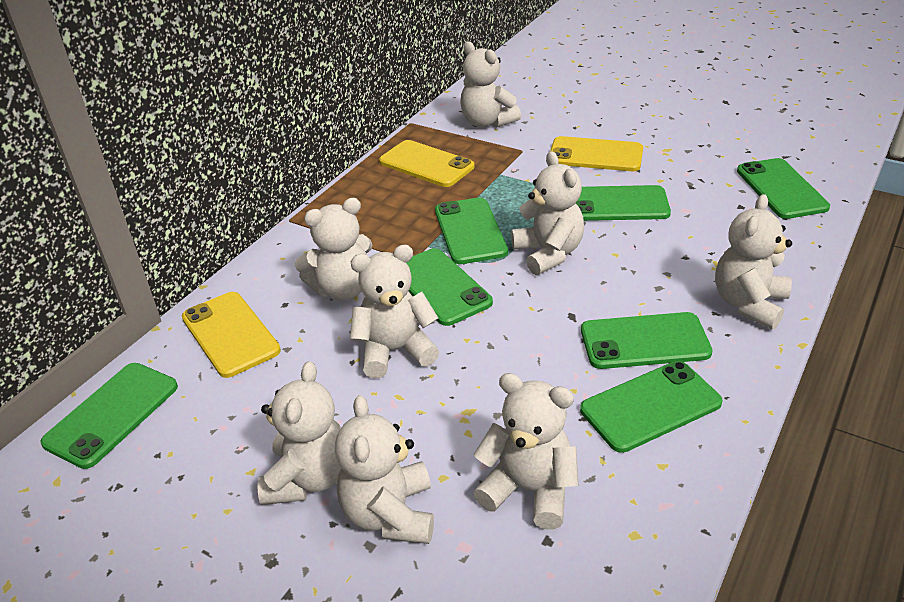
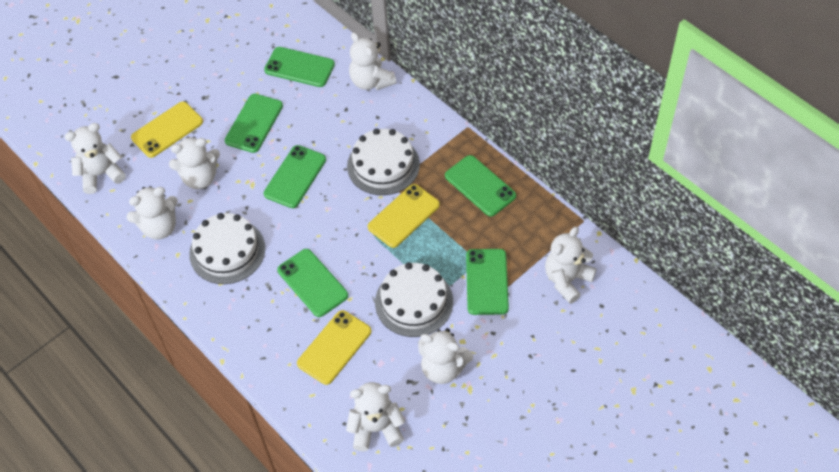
green phone: [40,363,178,469] [406,248,493,326] [435,197,508,264] [576,185,671,221] [580,361,722,453] [581,312,713,369] [737,158,830,219] = 7 -> [225,94,283,153] [264,47,335,87] [264,145,326,208] [277,249,348,317] [445,155,516,217] [466,249,509,315] = 6
white cake: none = 0 -> [189,213,265,284] [347,128,420,195] [375,262,453,337] = 3
white teddy bear: [257,361,341,505] [295,198,372,300] [335,395,434,544] [350,245,439,378] [461,41,521,128] [473,373,578,530] [511,151,584,275] [715,194,792,329] = 8 -> [64,123,126,194] [126,186,178,239] [169,137,220,189] [346,382,405,452] [349,32,396,90] [418,328,473,384] [545,227,597,304] = 7

